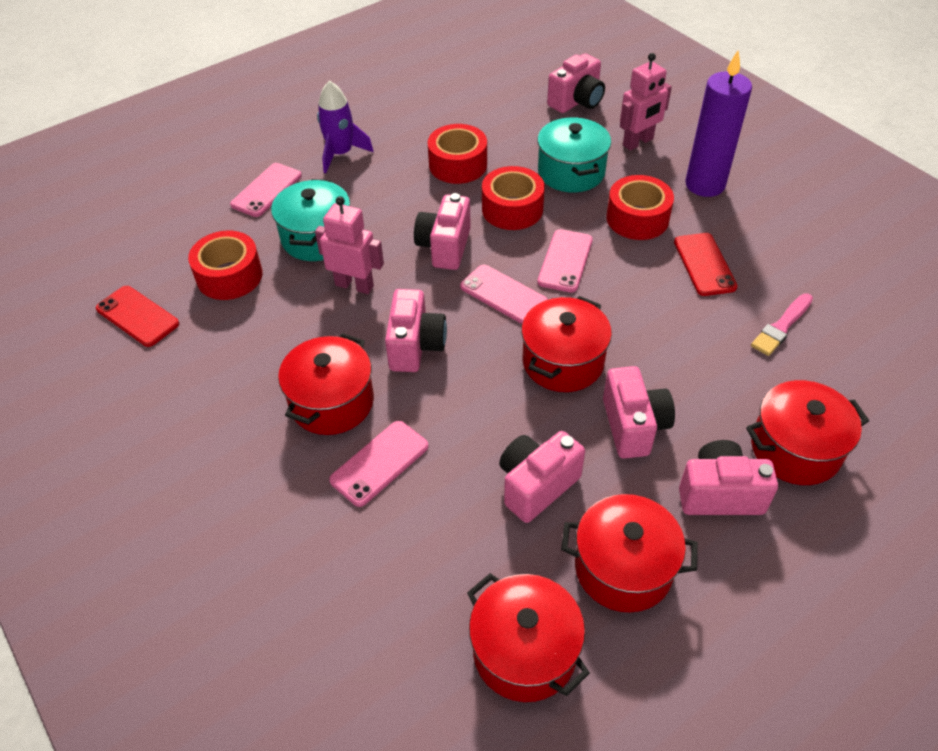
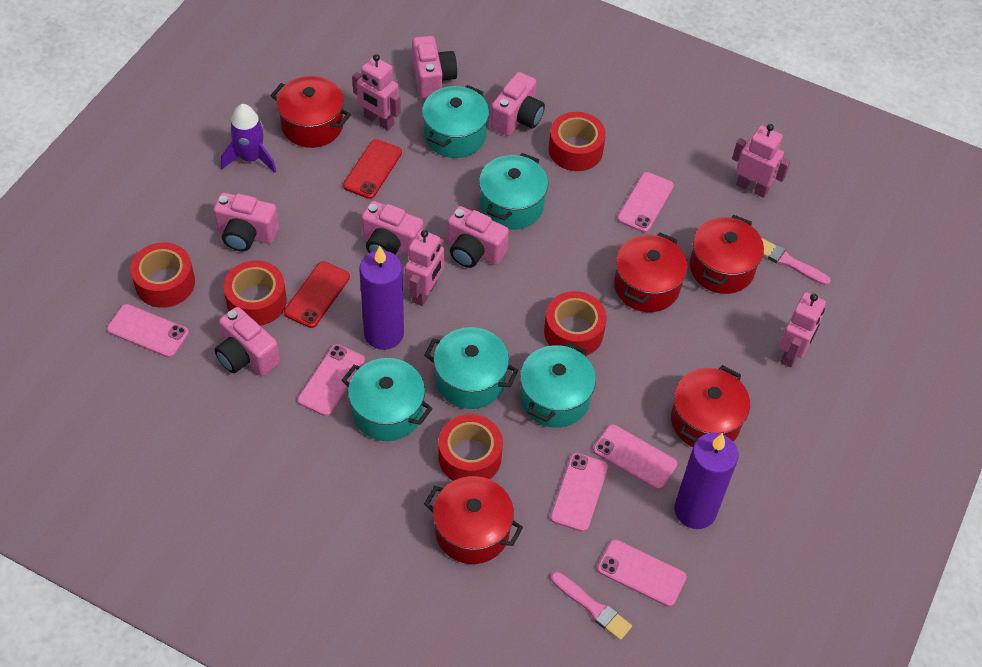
pink brush: [751,293,813,356] = 1 -> [551,571,632,640] [761,238,831,285] = 2
pink phone: [230,163,302,217] [329,421,429,507] [460,265,548,324] [538,229,593,293] = 4 -> [107,304,189,358] [297,344,365,416] [550,453,608,532] [593,424,677,490] [597,539,687,607] [617,172,674,233] = 6
pink robot: [315,196,384,294] [620,53,672,151] = 2 -> [352,54,401,130] [405,230,444,306] [732,124,791,198] [779,292,826,368] = 4
purple candle: [685,50,752,197] = 1 -> [359,246,404,350] [674,433,738,529] = 2
red tape: [188,231,263,300] [428,124,487,184] [482,166,545,230] [607,175,674,240] = 4 -> [130,243,195,308] [223,260,287,326] [438,414,503,481] [544,291,606,356] [549,112,606,171] = 5
turquoise pot: [271,179,350,261] [537,117,611,193] = 2 -> [342,358,433,441] [422,85,489,158] [424,327,518,409] [479,153,548,230] [520,342,596,428] = 5

